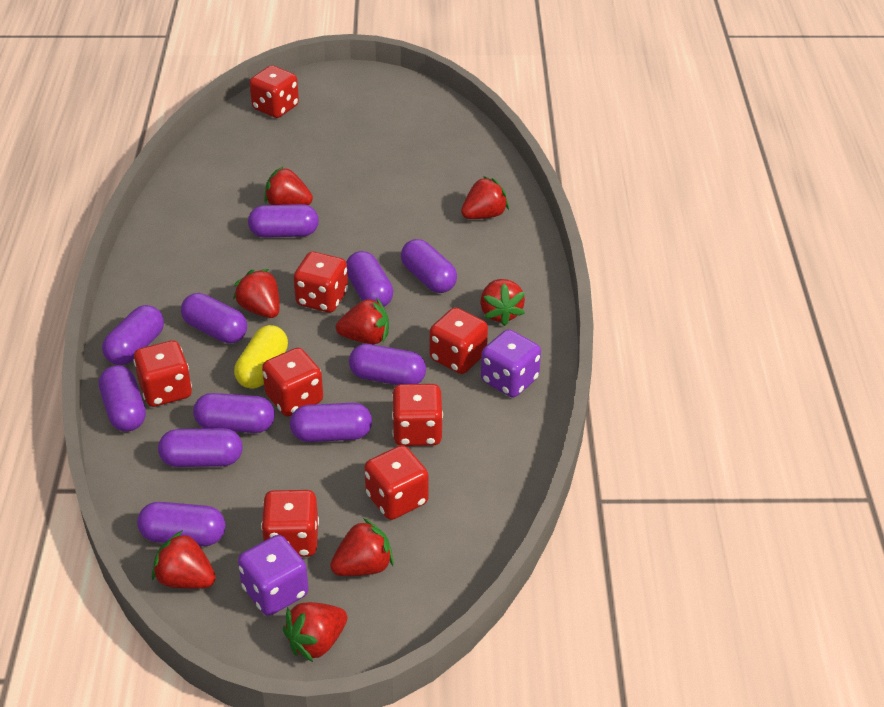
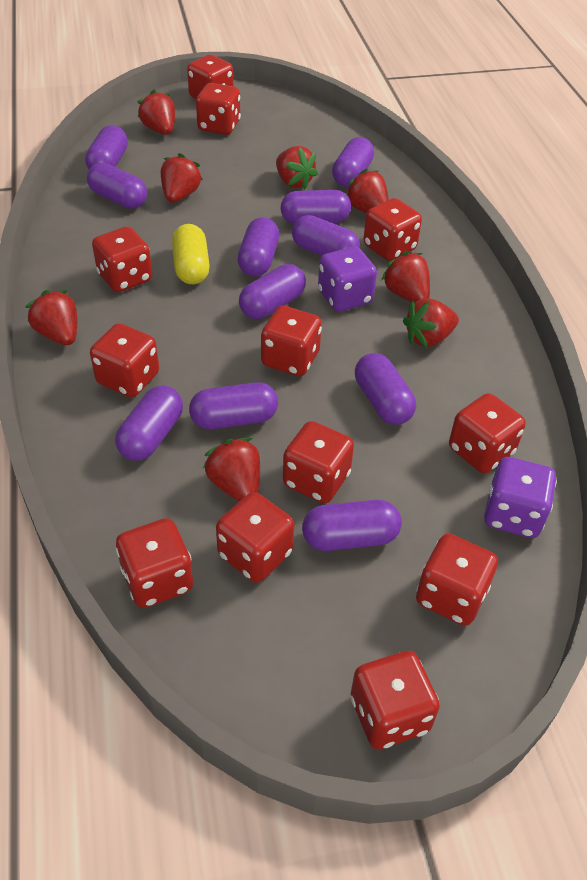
red dice: [133,340,192,407] [250,65,299,118] [261,490,319,557] [262,348,323,416] [294,252,348,312] [364,445,429,520] [392,384,443,446] [430,307,488,374] = 8 -> [90,323,159,397] [92,226,152,292] [116,518,193,608] [187,55,233,99] [196,83,241,135] [216,492,295,583] [261,306,322,376] [283,421,354,503] [351,651,440,749] [364,198,422,261] [416,534,498,626] [449,393,526,473] = 12

